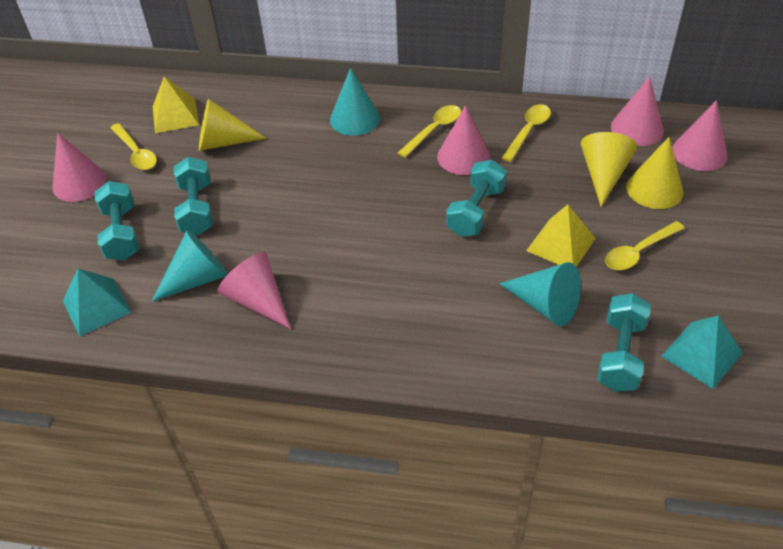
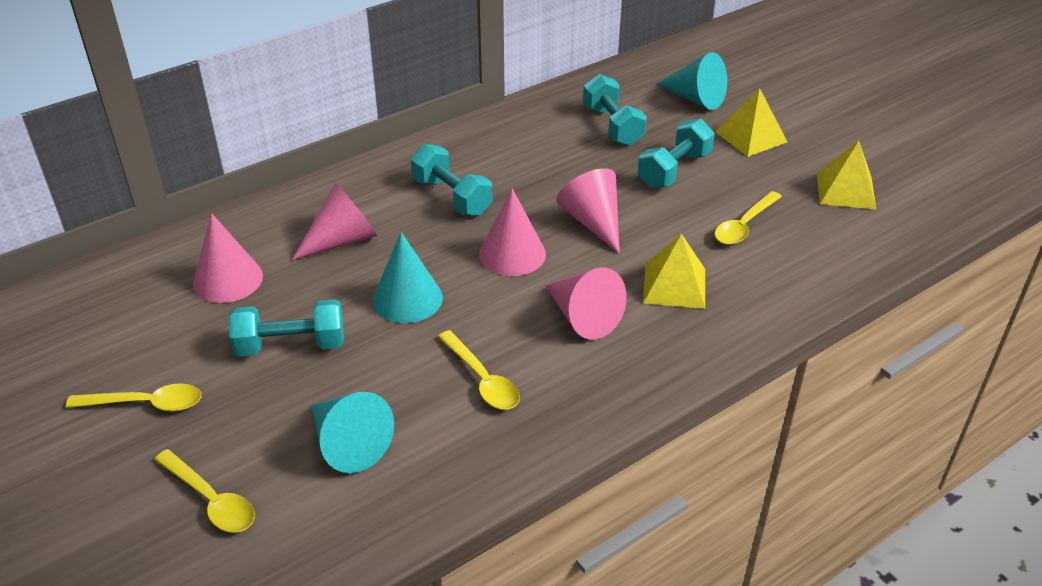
turquoise pyramid: [63,268,131,337] [661,316,743,389] = 2 -> none = 0
yellow cone: [199,99,266,151] [581,132,637,206] [626,137,684,209] = 3 -> none = 0
yellow pyramid: [153,77,199,133] [526,204,596,267] = 2 -> [643,233,705,309] [716,88,787,157] [817,141,877,210] = 3

